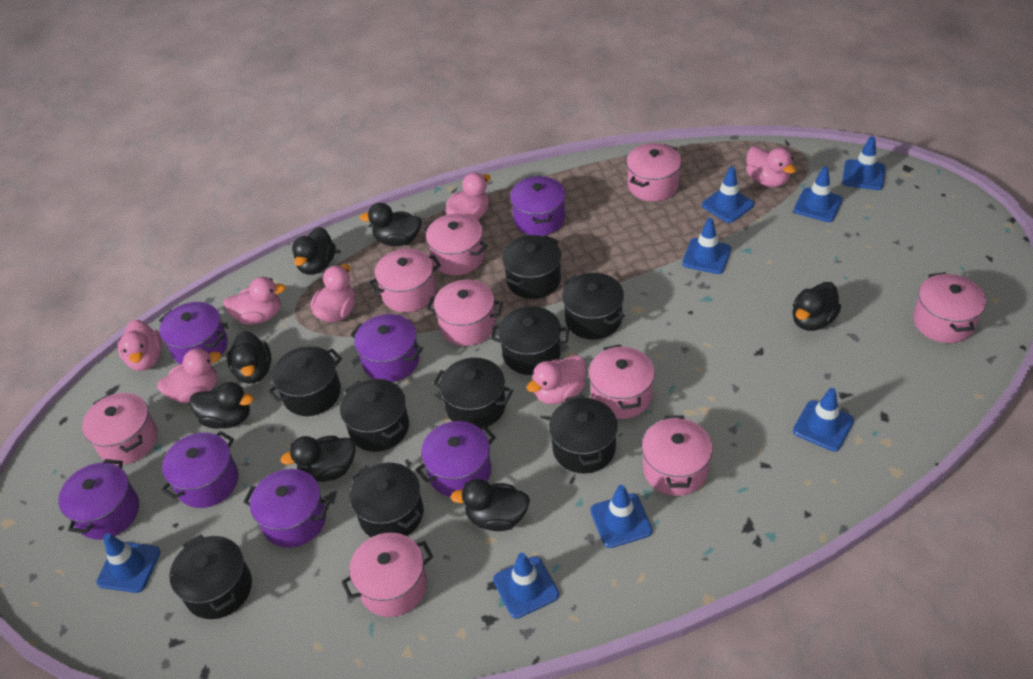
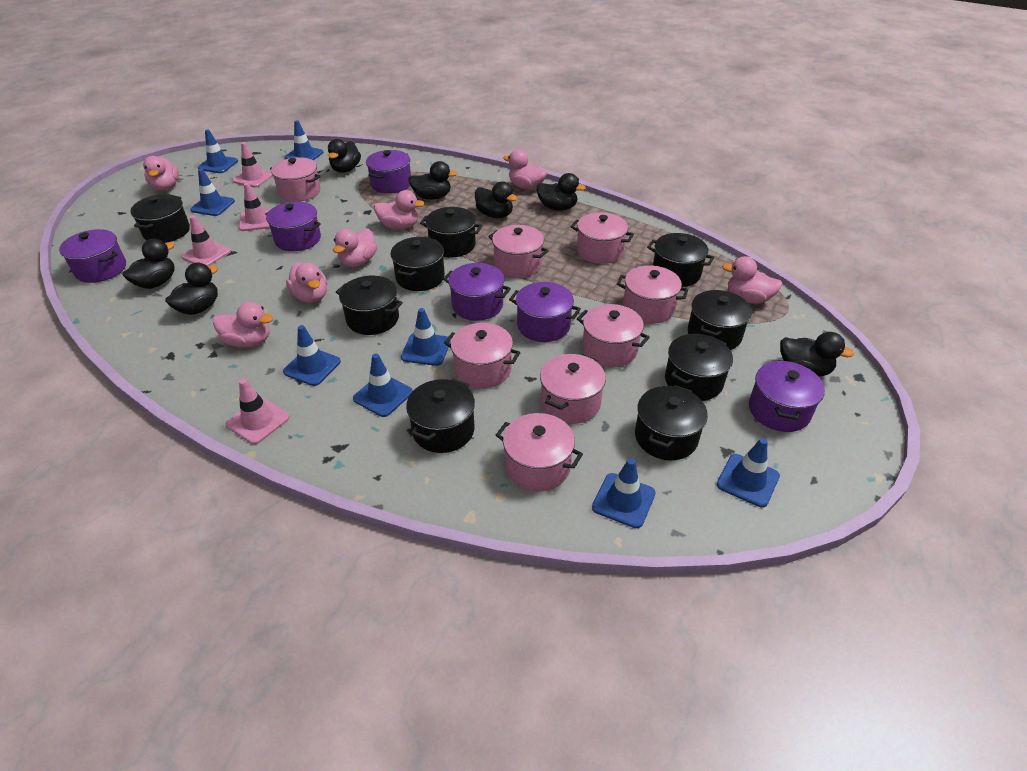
pink pot: [82,393,158,465] [341,533,433,617] [368,249,441,312] [423,214,488,275] [426,280,503,346] [589,344,655,419] [626,143,682,201] [642,415,713,496] [913,272,986,343] = 9 -> [270,157,321,202] [444,323,520,389] [488,225,549,278] [496,413,583,491] [540,354,606,424] [571,212,634,264] [577,304,650,367] [617,265,688,324] = 8
pink traffic cone: none = 0 -> [182,215,231,266] [226,379,290,444] [233,142,273,187] [239,183,271,231] = 4
purple pot: [58,459,139,540] [159,302,228,364] [161,431,238,508] [243,469,330,548] [350,314,423,382] [416,421,496,497] [510,176,566,236] = 7 -> [59,229,126,283] [265,202,321,251] [366,150,411,194] [443,263,511,321] [509,282,581,342] [749,360,825,432] = 6

